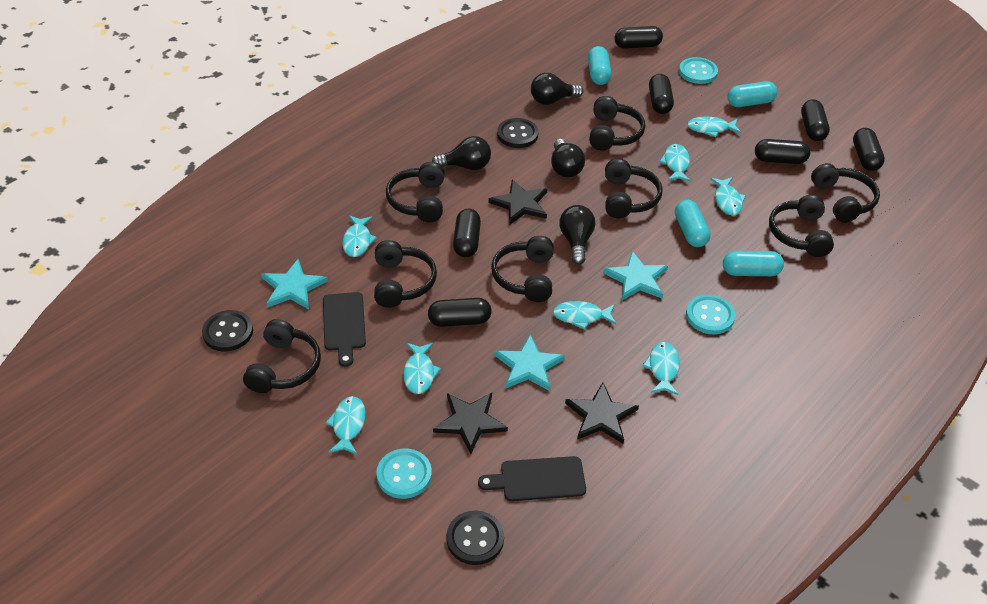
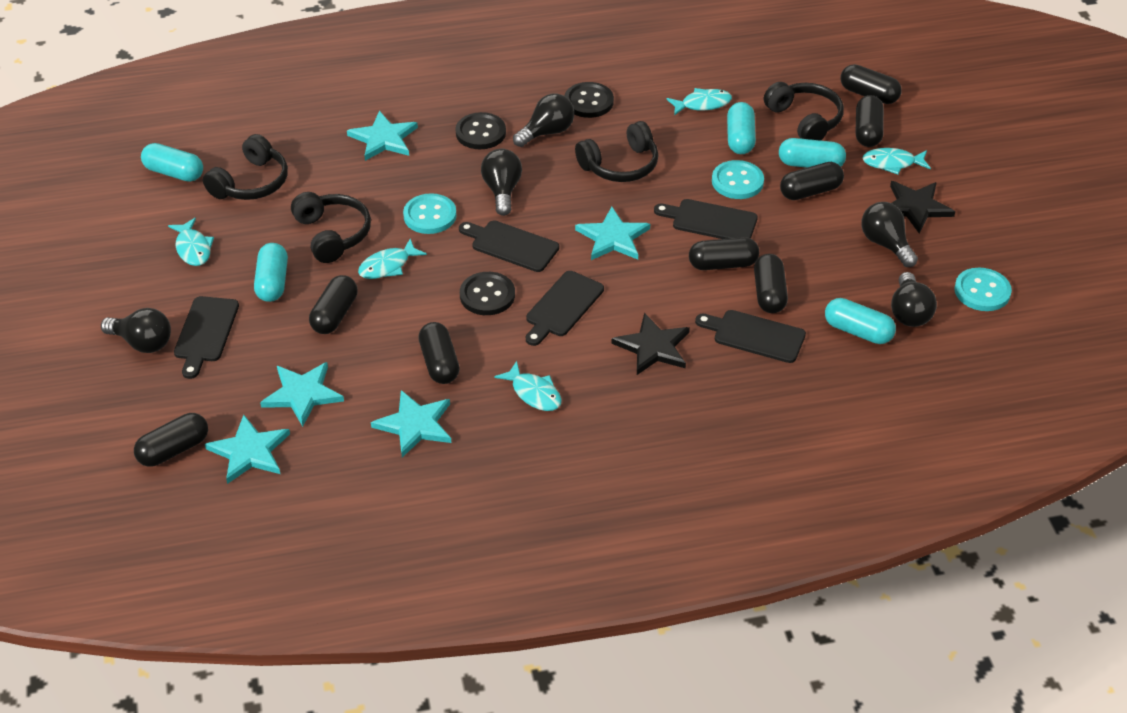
black capsule: [428,298,492,327] [453,209,481,257] [614,26,663,49] [649,74,674,114] [755,139,810,164] [801,99,830,141] [853,128,885,171] = 7 -> [134,413,208,467] [309,275,358,334] [418,322,460,384] [689,237,759,270] [754,254,788,313] [780,162,844,200] [841,64,902,104] [856,95,884,147] = 8
black cutting board: [323,292,366,367] [478,456,586,501] = 2 -> [174,296,239,379] [459,220,559,272] [526,271,604,346] [654,199,758,239] [695,310,806,363] = 5
black headphones: [243,319,321,393] [374,240,437,308] [386,162,444,222] [491,236,554,302] [589,96,645,151] [605,158,663,218] [769,194,834,257] [811,163,880,223] = 8 -> [203,134,288,200] [291,192,371,263] [575,121,658,182] [764,82,844,141] = 4
black light bulb: [432,136,491,170] [531,73,583,105] [551,139,585,177] [559,205,595,265] = 4 -> [101,308,171,353] [481,149,522,216] [513,94,574,147] [861,202,918,267] [891,272,937,327] = 5
black star: [433,393,508,454] [488,179,547,225] [565,382,639,444] = 3 -> [612,313,690,375] [890,181,955,234] = 2
turquoise capsule: [588,46,612,85] [675,200,711,247] [723,251,784,276] [728,81,777,107] = 4 -> [141,143,203,182] [254,243,288,302] [727,102,756,154] [779,138,846,168] [825,298,896,344] = 5
turquoise fish: [325,396,366,454] [342,215,377,257] [403,343,441,394] [553,301,616,329] [643,342,680,395] [659,144,691,182] [687,116,741,137] [710,177,746,215] = 8 -> [168,218,214,266] [358,239,427,279] [494,361,562,411] [666,88,732,116] [862,148,931,174] = 5
turquoise star: [261,259,328,309] [494,334,565,391] [603,251,668,300] = 3 -> [205,415,290,484] [260,362,344,427] [347,111,418,161] [371,390,451,458] [575,207,650,260] = 5

